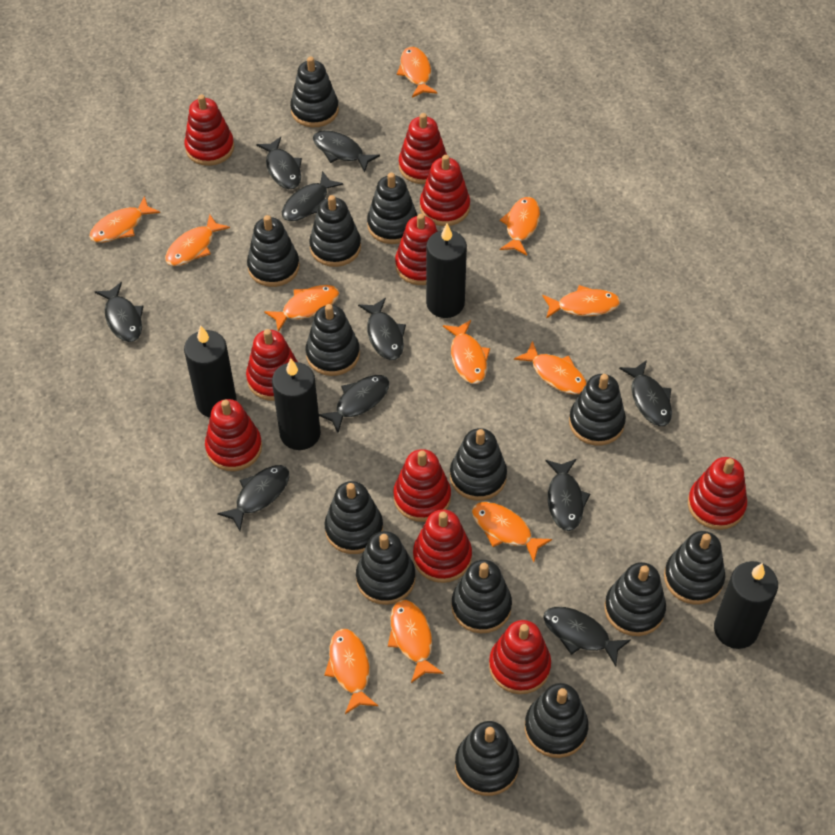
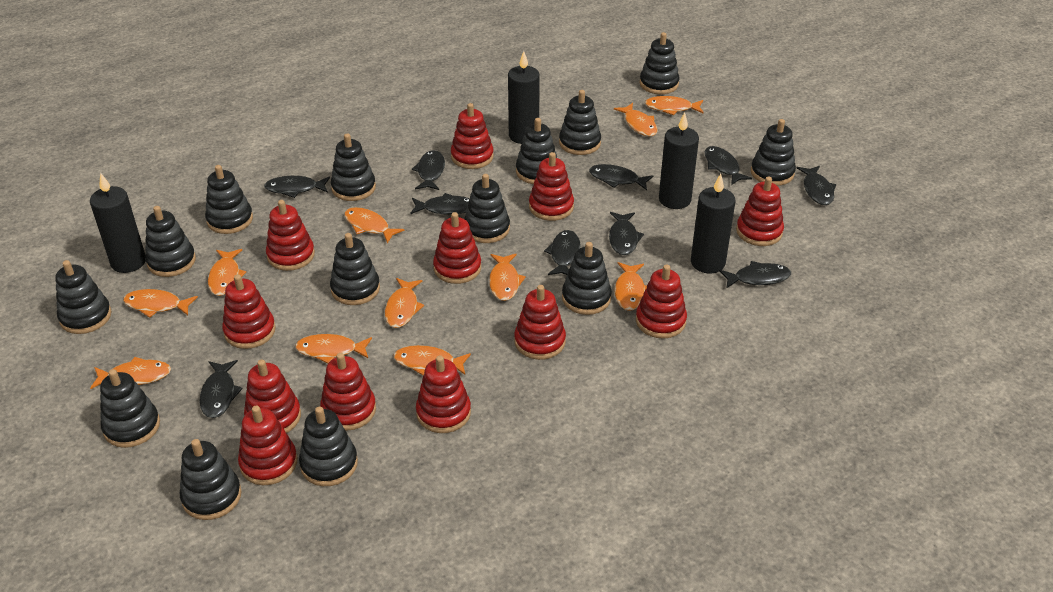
red stacking toy: [184,95,234,166] [205,399,262,471] [246,329,298,401] [393,449,451,522] [395,214,438,285] [399,113,447,184] [413,509,472,583] [420,155,470,226] [489,620,551,694] [688,457,747,530] = 10 -> [222,274,276,349] [238,405,297,485] [244,359,301,433] [266,200,315,271] [320,353,376,431] [416,355,471,433] [433,212,481,284] [451,103,494,169] [514,285,566,360] [529,152,574,221] [636,264,687,339] [736,176,784,246] = 12

